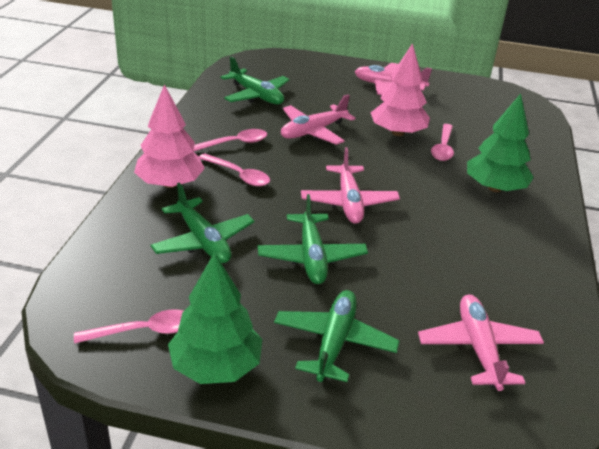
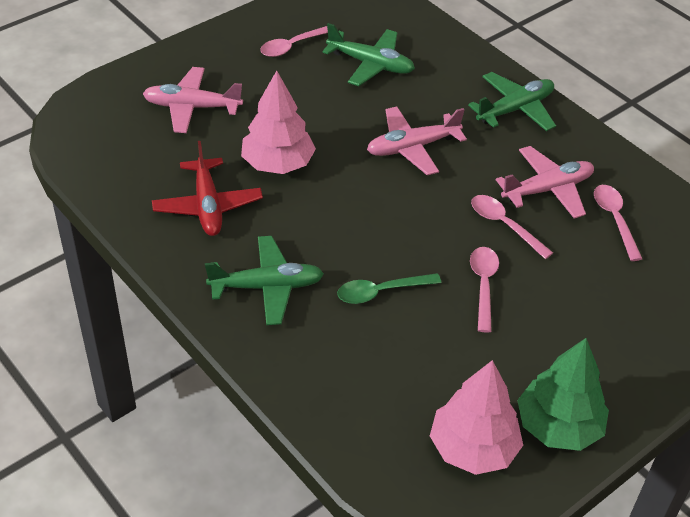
green plane: [150,183,254,263] [221,56,290,105] [258,194,368,284] [274,290,400,382] = 4 -> [205,236,324,325] [322,23,415,86] [468,72,556,131] = 3
green spoon: none = 0 -> [337,273,441,304] = 1
green tree: [168,252,262,384] [467,93,534,192] = 2 -> [517,338,609,451] = 1
pink plane: [281,94,356,145] [301,147,400,224] [355,63,432,95] [418,294,544,391] = 4 -> [143,67,243,133] [367,106,467,175] [496,146,594,219] = 3
red plane: none = 0 -> [152,141,263,236] = 1

